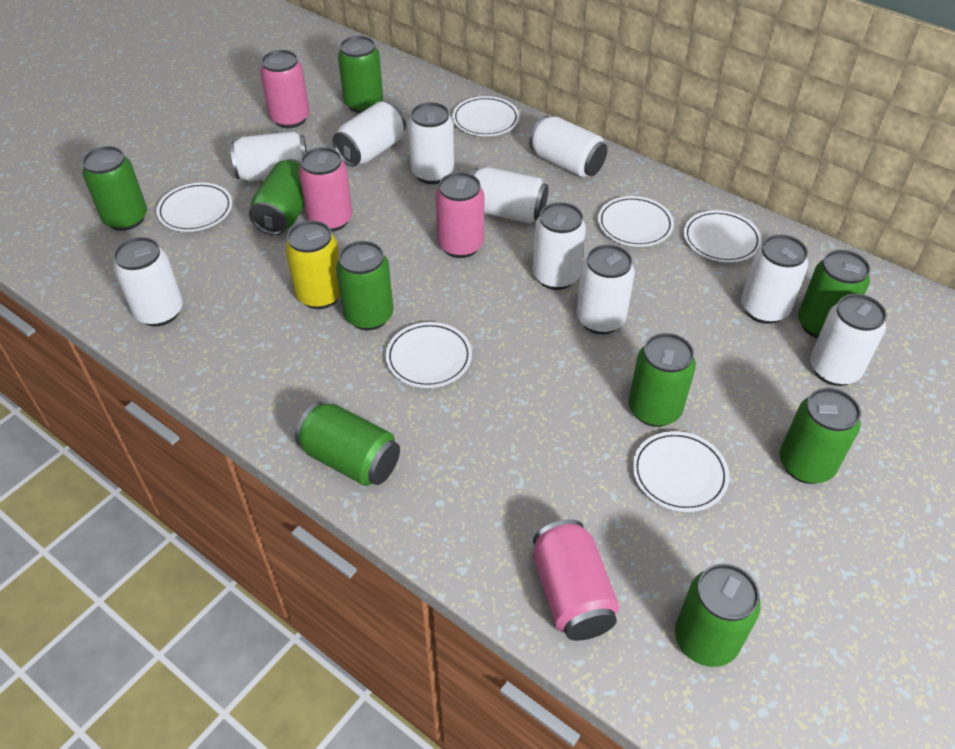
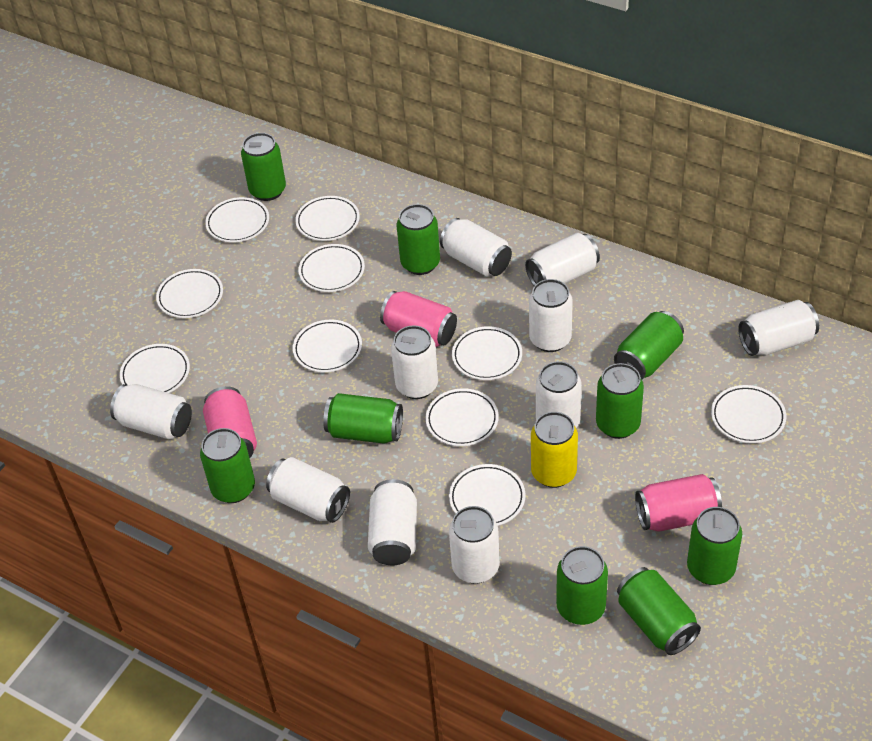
pink can: [260,50,310,128] [299,147,353,232] [435,172,484,258] [533,519,619,641] = 4 -> [203,386,257,458] [380,291,457,347] [635,474,722,532] = 3
white plate: [156,182,232,232] [386,322,472,388] [452,96,519,136] [598,196,674,247] [632,431,729,512] [684,210,762,263] = 6 -> [120,344,190,393] [156,269,223,318] [205,197,269,242] [293,320,362,373] [295,196,360,241] [298,244,365,292] [425,388,499,446] [449,464,525,526] [452,326,522,380] [711,385,786,444] = 10

